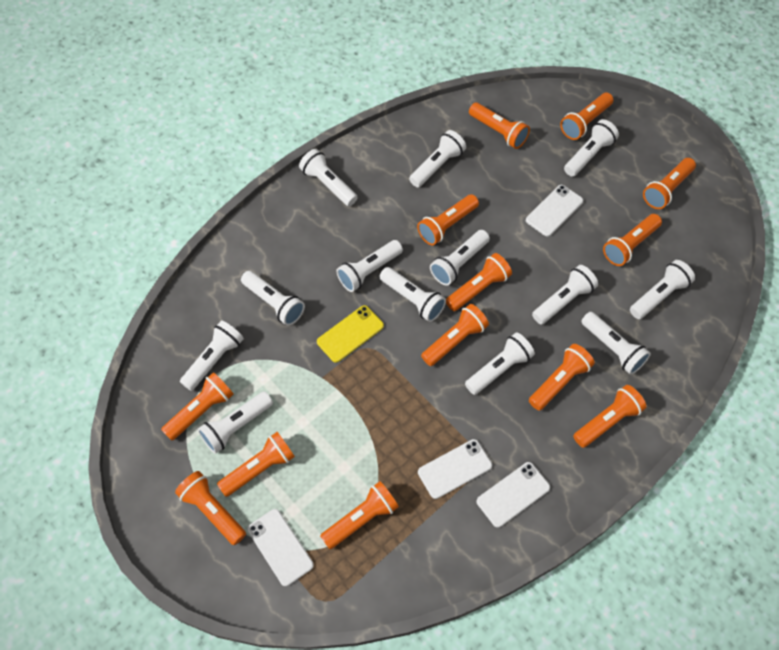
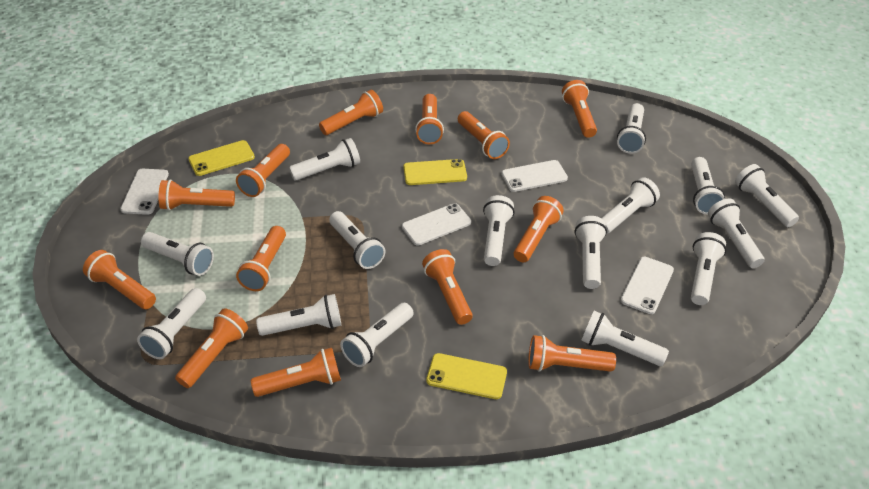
white flashlight: [180,320,244,391] [198,391,273,454] [241,271,305,326] [299,149,358,206] [337,240,403,292] [379,267,446,322] [409,130,466,188] [430,230,490,286] [465,332,535,395] [532,265,598,324] [564,119,619,177] [581,312,651,375] [630,260,695,319] = 13 -> [137,288,206,359] [141,232,214,276] [256,294,341,336] [289,138,360,181] [329,211,385,269] [340,303,414,367] [483,195,515,266] [574,216,607,289] [581,311,669,366] [602,177,660,234] [617,103,646,154] [691,157,725,215] [691,232,726,305] [708,198,764,268] [735,164,799,227] = 15
yellow phone: [317,305,384,363] = 1 -> [188,140,255,176] [403,159,467,185] [426,353,507,399] = 3

